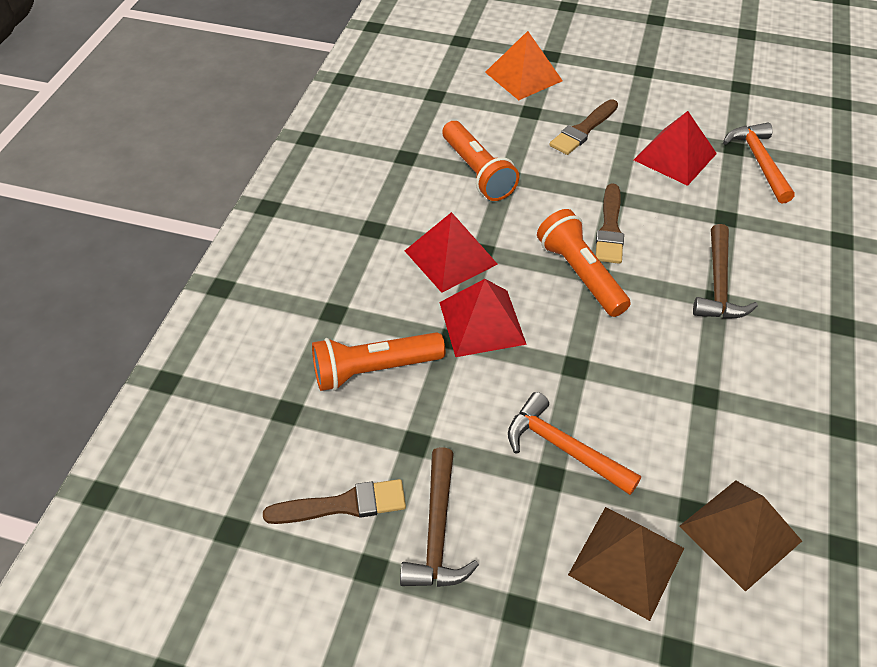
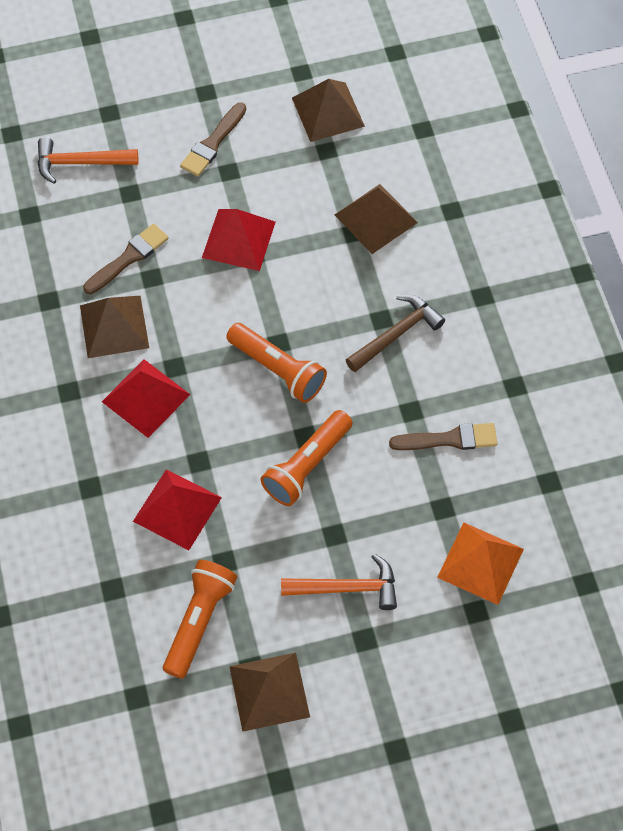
brown hammer: [400,447,479,587] [693,224,758,319] = 2 -> [346,294,445,372] = 1
brown pyramid: [568,507,684,621] [679,480,802,592] = 2 -> [80,296,149,358] [229,653,310,732] [292,79,365,142] [335,184,418,254] = 4

